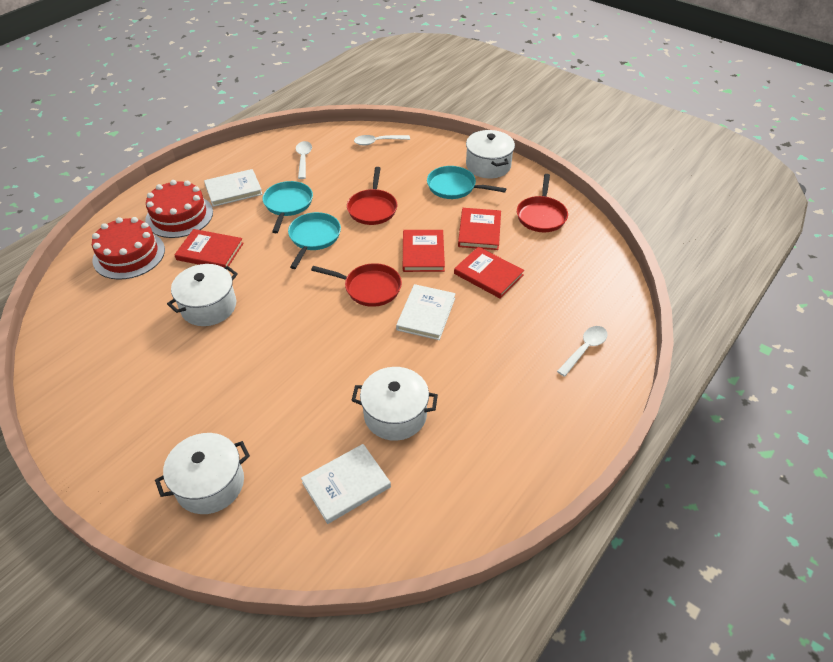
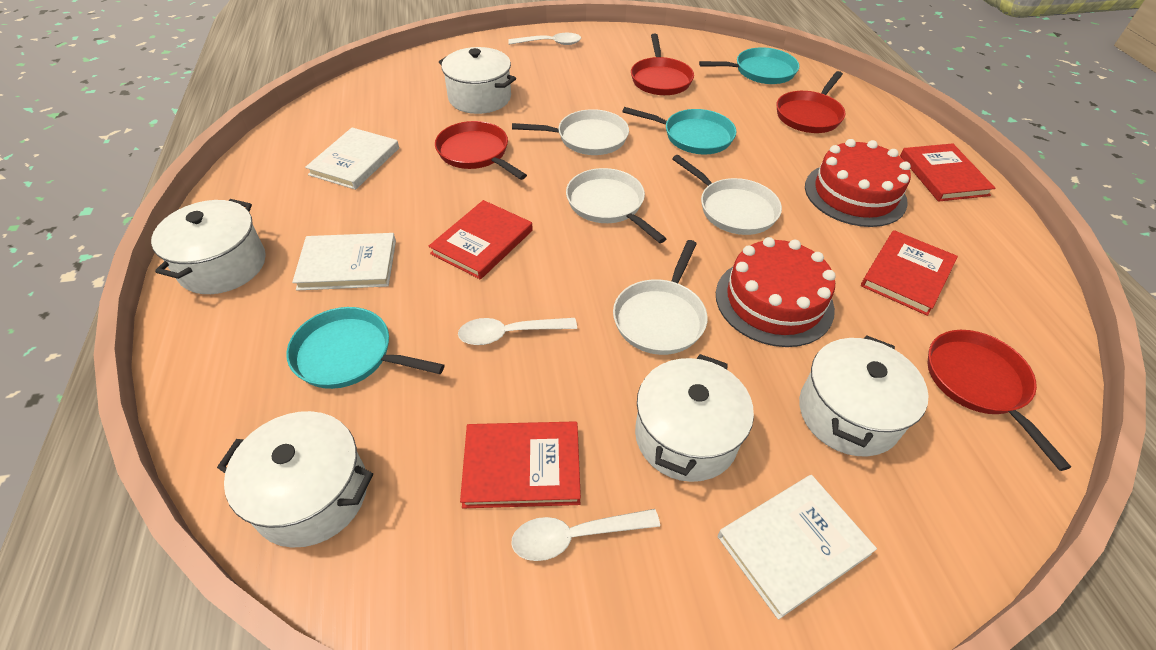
red pan: [311,263,402,307] [347,167,397,225] [517,174,568,232] = 3 -> [435,121,527,180] [631,34,694,95] [776,71,846,133] [927,330,1071,471] = 4
white pan: none = 0 -> [512,109,629,155] [566,168,667,243] [613,240,707,355] [672,155,782,235] = 4
white pot: [155,433,250,514] [167,264,238,326] [351,367,438,441] [466,130,515,179] = 4 -> [151,199,266,294] [217,411,373,548] [439,47,516,114] [635,354,754,482] [799,335,928,456] = 5

